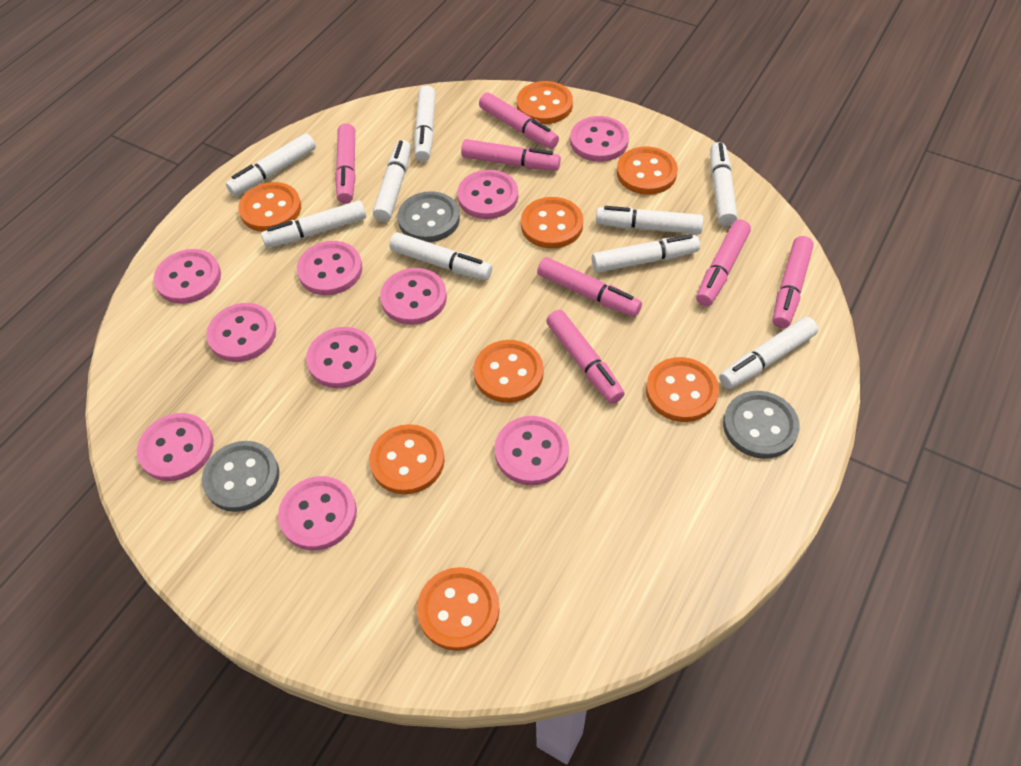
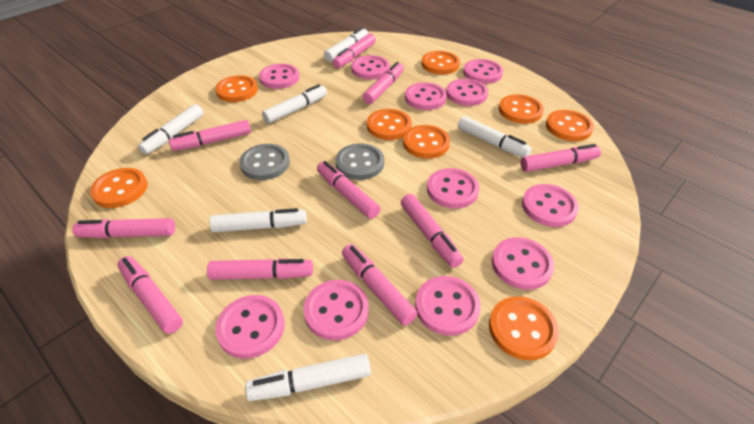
grey button: [202,441,279,512] [398,191,460,242] [723,391,800,459] = 3 -> [239,144,290,180] [335,143,384,180] = 2
pink button: [137,413,214,481] [153,249,221,304] [206,303,276,362] [278,476,357,550] [297,241,363,295] [306,327,376,388] [380,268,447,325] [457,170,518,219] [495,416,569,485] [570,116,629,162] = 10 -> [215,295,285,359] [259,64,299,89] [303,280,369,340] [351,55,390,79] [405,82,447,110] [415,276,481,336] [427,168,479,209] [446,79,488,106] [463,59,503,84] [492,237,554,290] [522,184,579,227] = 11
pink marker: [335,123,356,203] [461,139,561,171] [479,92,559,149] [537,257,642,317] [546,310,624,404] [696,219,751,306] [773,236,814,328] = 7 -> [72,218,175,238] [118,256,183,334] [169,120,251,151] [207,258,313,280] [317,161,380,219] [332,33,376,68] [342,244,418,326] [363,62,404,104] [401,194,463,268] [521,144,601,172] = 10
white marker: [226,133,316,196] [261,200,366,248] [373,140,411,222] [390,232,492,280] [414,85,436,162] [592,234,700,273] [596,206,704,234] [710,142,738,226] [719,317,818,389] = 9 -> [138,104,204,155] [209,208,307,233] [245,354,371,401] [262,84,327,123] [324,27,368,62] [458,116,532,158] = 6

